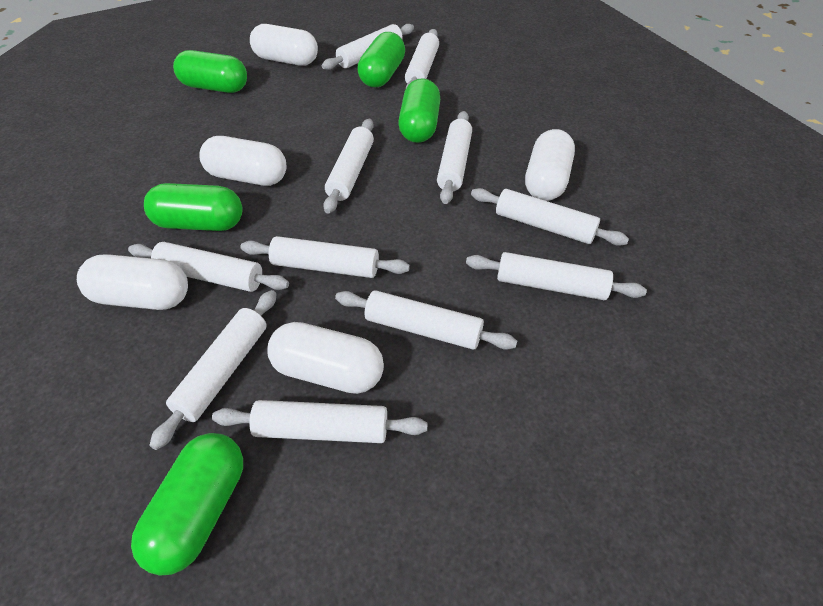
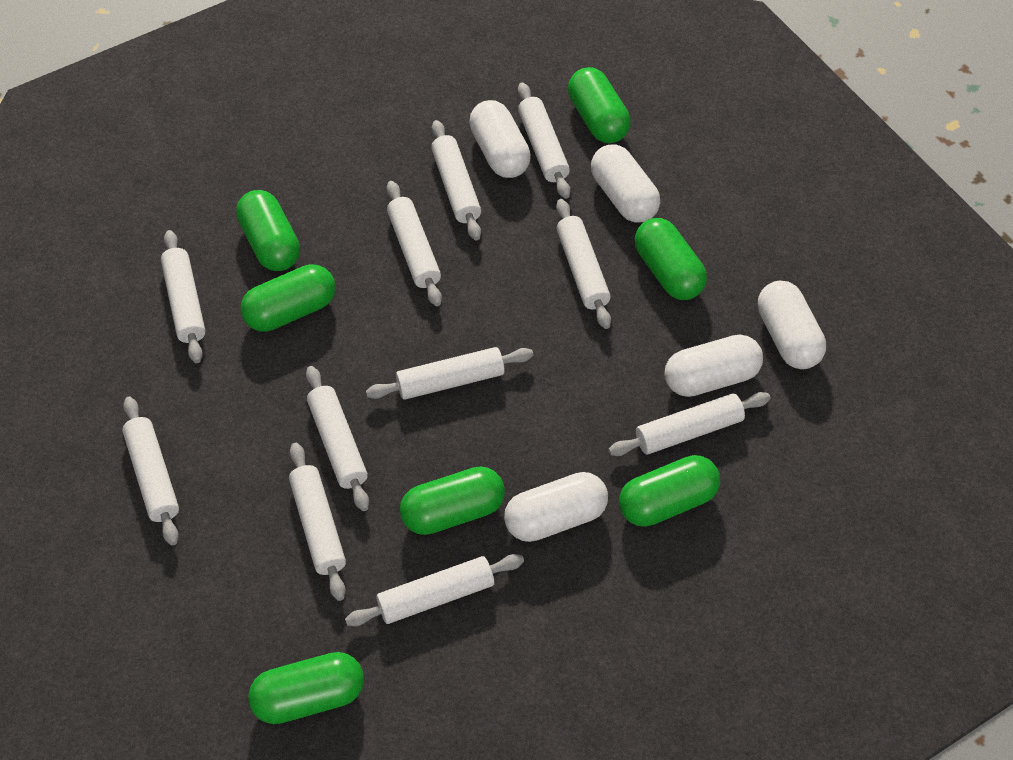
green capsule: [131,433,243,576] [144,183,243,231] [173,50,247,93] [357,32,405,87] [398,78,440,143] = 5 -> [236,190,300,271] [241,264,335,332] [248,652,364,724] [400,466,505,535] [568,67,631,143] [619,455,720,527] [635,218,707,300] = 7

